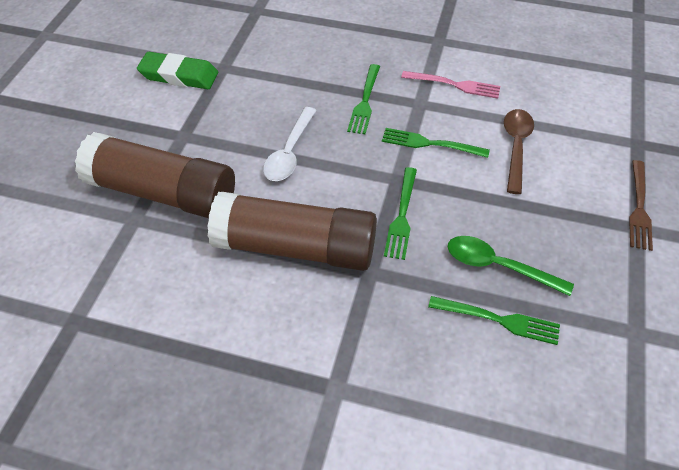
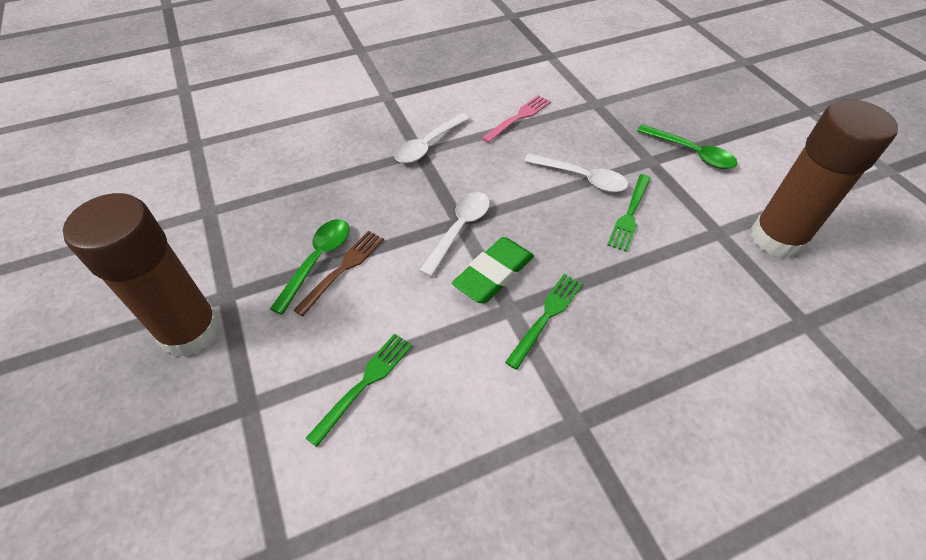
brown spoon: [504,109,534,194] = 1 -> none = 0
green fork: [347,64,380,134] [382,128,490,158] [384,167,417,260] [428,296,560,345] = 4 -> [305,334,412,447] [505,274,583,370] [607,174,651,252] = 3
green spoon: [448,236,574,296] = 1 -> [270,219,350,315] [637,124,738,169] = 2
white spoon: [263,107,317,181] = 1 -> [394,113,470,163] [419,192,490,277] [524,153,628,192] = 3

